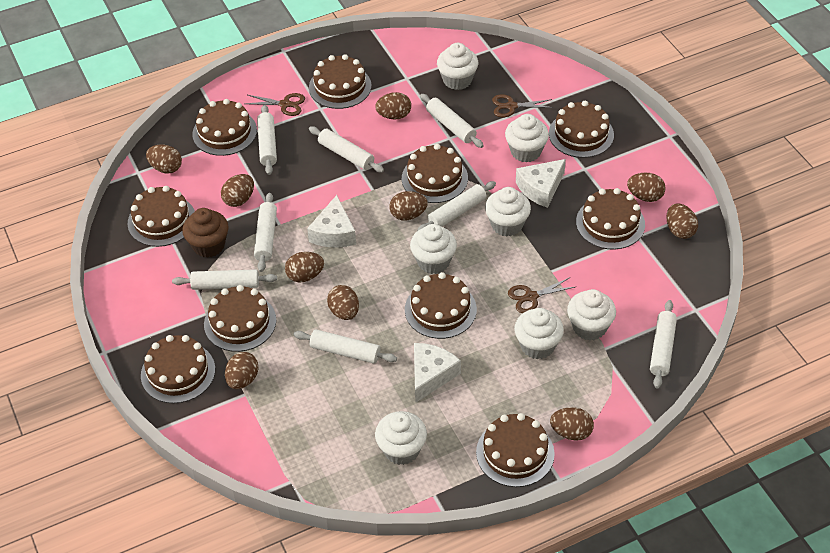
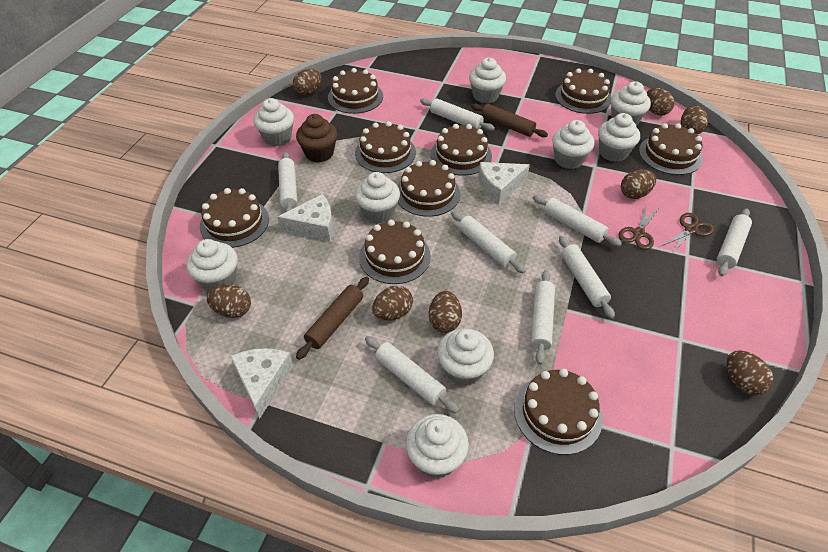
brown cake: [128,186,195,247] [141,335,215,404] [192,99,257,156] [204,285,276,352] [309,54,372,109] [402,144,468,203] [405,272,477,339] [476,413,555,487] [549,101,614,158] [576,188,645,250] = 10 -> [200,188,269,248] [328,68,383,114] [355,121,416,173] [359,220,431,284] [397,160,460,217] [431,124,492,176] [514,369,603,455] [555,68,611,114] [639,123,703,175] = 9
brown egg: [146,145,182,174] [221,174,254,207] [225,352,259,389] [285,252,324,282] [327,285,359,320] [375,92,411,120] [389,191,428,220] [550,407,594,440] [627,173,666,202] [666,203,698,239] = 10 -> [206,285,251,318] [293,69,322,95] [372,285,413,320] [429,291,462,333] [621,169,656,199] [647,88,674,116] [681,105,708,134] [727,350,774,396] = 8
brown rolling pin: none = 0 -> [296,277,369,360] [471,103,548,137] = 2
brown scissors: [245,93,305,116] [492,94,553,117] [508,277,575,313] = 3 -> [618,206,658,250] [661,213,714,254] = 2
white cupcake: [375,411,427,465] [410,224,457,274] [437,43,478,90] [485,187,531,237] [505,114,549,163] [514,308,564,359] [567,289,616,341] = 7 -> [186,239,238,292] [254,98,294,146] [355,172,400,223] [406,414,469,479] [437,328,494,386] [469,58,506,103] [552,120,595,169] [598,113,640,162] [611,81,651,126] = 9

